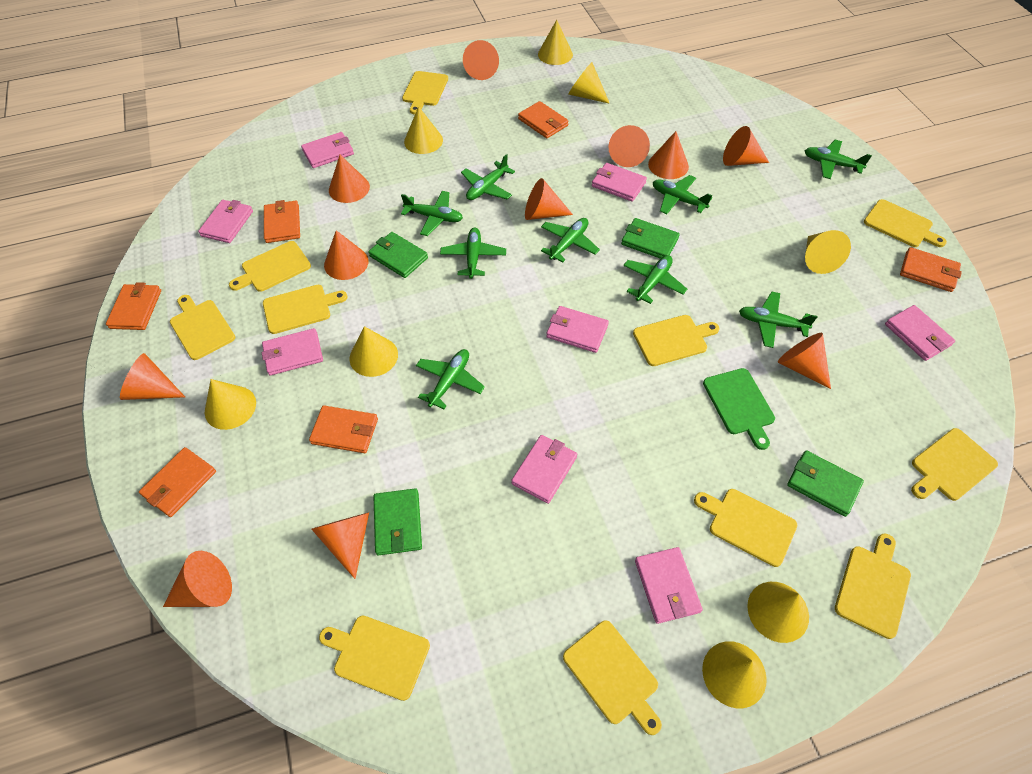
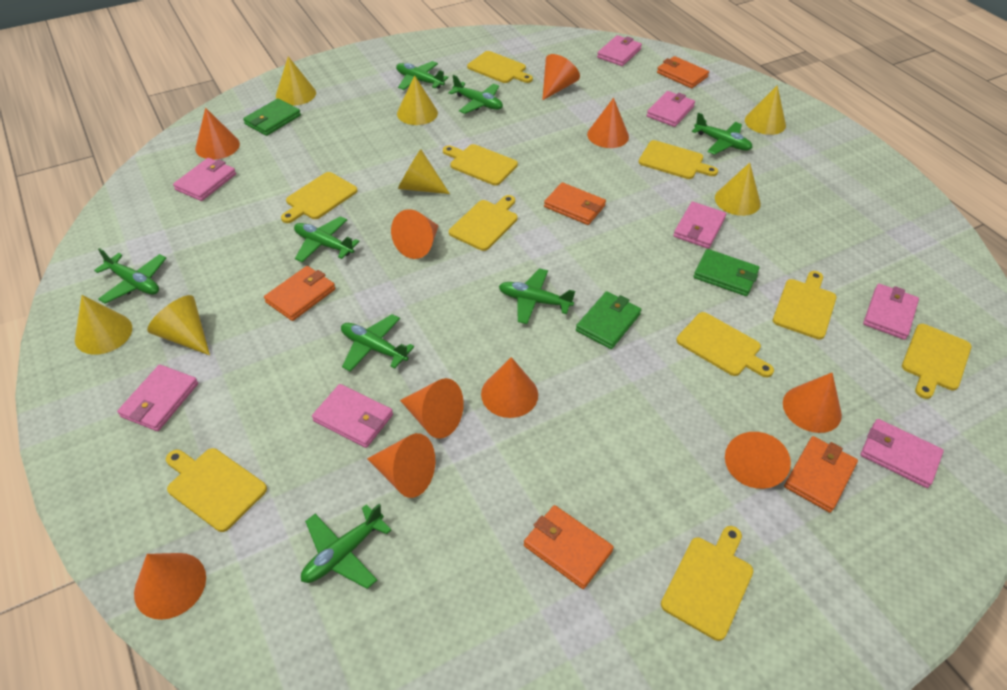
green cutting board: [703,368,775,450] = 1 -> none = 0
green plane: [401,191,463,236] [416,349,485,409] [440,228,506,279] [461,154,515,200] [541,218,600,262] [623,255,687,304] [653,175,712,214] [739,292,817,348] [805,140,872,179] = 9 -> [94,248,166,304] [294,216,360,262] [301,504,391,589] [341,314,414,372] [396,61,449,90] [448,75,503,114] [499,268,575,324] [692,113,753,155] = 8
green wallet: [368,232,428,278] [373,488,422,555] [621,218,680,259] [787,450,864,517] = 4 -> [243,98,301,136] [576,291,641,349] [694,249,759,296] = 3
orange cone: [120,353,185,400] [163,551,232,607] [311,513,369,579] [324,230,369,280] [329,155,370,203] [463,40,499,80] [525,178,573,220] [609,125,650,167] [648,131,689,179] [723,126,769,166] [778,333,831,389] = 11 -> [134,553,206,620] [195,108,240,160] [367,433,435,498] [391,209,439,259] [400,378,464,439] [481,357,538,418] [542,54,580,100] [587,98,629,148] [725,432,791,489] [783,372,842,433] = 10
orange wallet: [106,282,161,330] [139,447,216,517] [264,200,300,243] [309,405,378,453] [518,101,569,138] [900,247,962,292] = 6 -> [264,266,335,321] [524,505,614,589] [544,182,606,225] [657,56,709,88] [784,436,858,513] = 5
yellow cone: [205,379,256,430] [350,326,398,377] [404,106,443,154] [538,20,573,65] [568,62,610,104] [702,641,767,708] [747,582,809,643] [805,230,851,274] = 8 -> [75,295,132,355] [147,295,210,355] [276,56,316,106] [397,75,438,125] [398,149,450,194] [715,163,761,216] [745,85,786,135] = 7
yellow cutting board: [170,295,235,360] [229,241,311,292] [263,285,347,334] [319,615,430,701] [402,71,448,114] [563,620,662,735] [633,315,720,366] [694,489,797,567] [835,534,911,639] [864,199,947,247] [911,428,998,501] = 11 -> [166,448,267,532] [281,172,358,223] [443,144,518,185] [449,195,518,251] [467,51,533,83] [639,140,718,179] [661,526,753,641] [676,312,774,378] [773,271,837,340] [902,324,971,399] = 10

